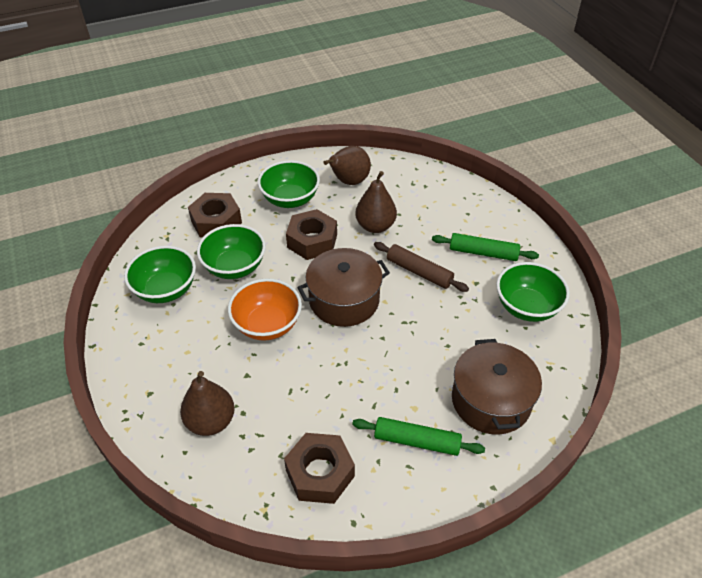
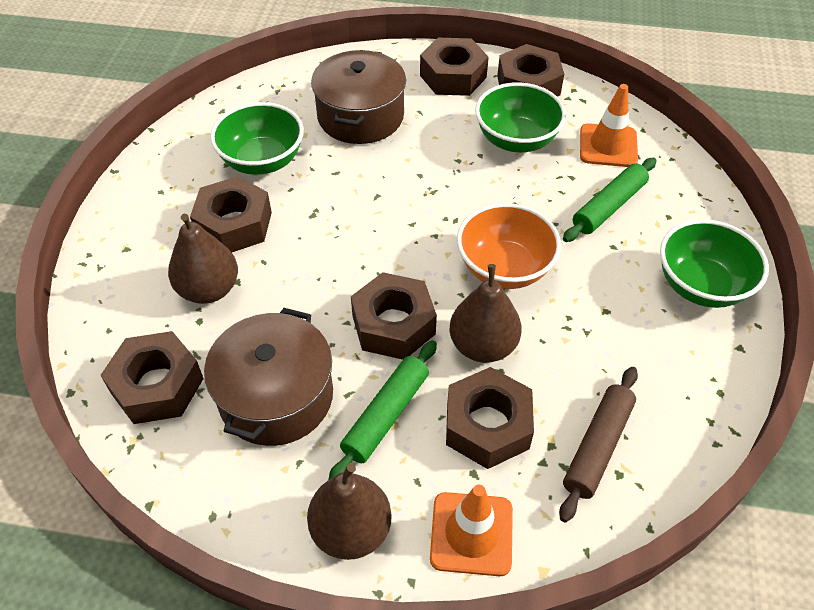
brown nut: [188,193,242,237] [284,433,355,504] [286,209,337,260] = 3 -> [100,331,204,424] [190,176,272,252] [351,272,437,360] [420,38,489,96] [446,367,534,469] [497,44,564,97] = 6
green bowl: [124,246,196,303] [197,224,266,279] [258,160,320,208] [496,262,570,322] = 4 -> [210,102,304,175] [475,82,566,153] [660,219,769,308] = 3
orange traffic cone: none = 0 -> [430,485,513,576] [580,84,638,167] = 2

